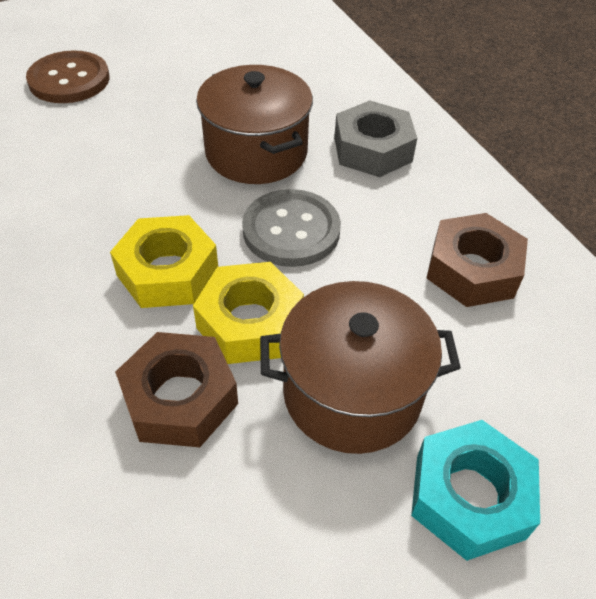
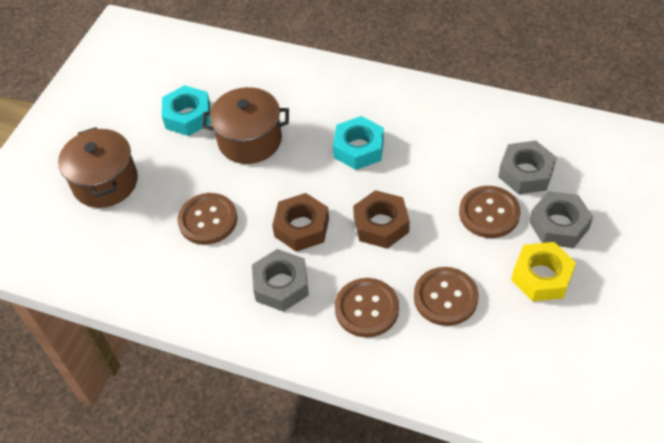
brown button: [26,50,110,103] = 1 -> [177,193,237,245] [335,278,399,337] [414,267,479,326] [459,186,520,238] = 4
grey button: [242,189,341,267] = 1 -> none = 0
grey nut: [334,100,417,177] = 1 -> [252,249,309,312] [498,141,557,194] [529,191,593,248] = 3
turquoise nut: [411,420,540,561] = 1 -> [162,85,211,136] [333,116,384,170] = 2
yellow nut: [110,215,218,308] [193,262,304,364] = 2 -> [511,242,576,301] = 1

